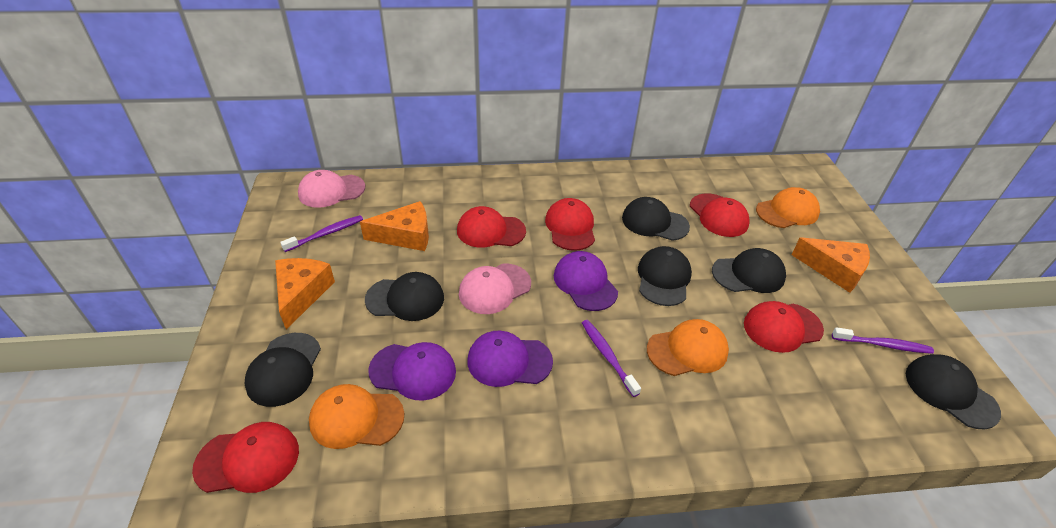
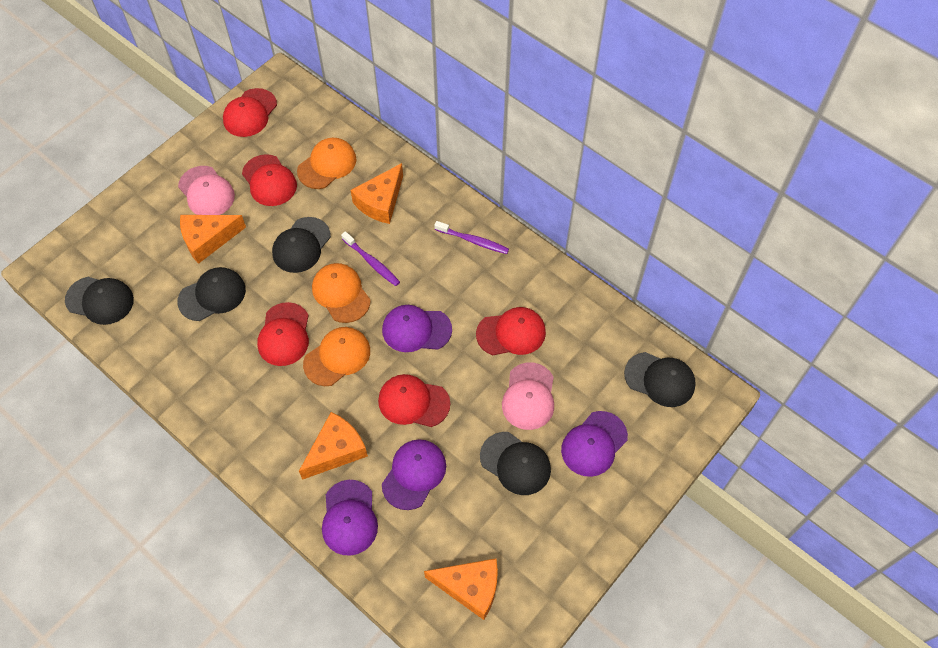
black cap: [245,333,321,407] [365,272,444,321] [622,197,690,241] [638,246,692,306] [712,248,786,293] [906,354,1001,429] = 6 -> [65,277,134,325] [177,267,246,321] [272,217,331,273] [480,432,551,495] [624,352,696,407] = 5
orange cheese: [275,258,335,329] [360,201,429,251] [792,237,870,293] = 3 -> [180,215,246,264] [299,412,368,480] [351,163,403,224] [424,558,498,620] = 4
purple cap: [368,342,456,401] [467,331,553,387] [554,251,618,311] = 3 -> [322,480,378,556] [382,305,452,352] [382,439,446,510] [561,411,628,477] = 4
purple toothbrush: [280,215,363,252] [582,320,641,397] [832,327,934,354] = 3 -> [341,231,400,286] [434,221,509,254] = 2

